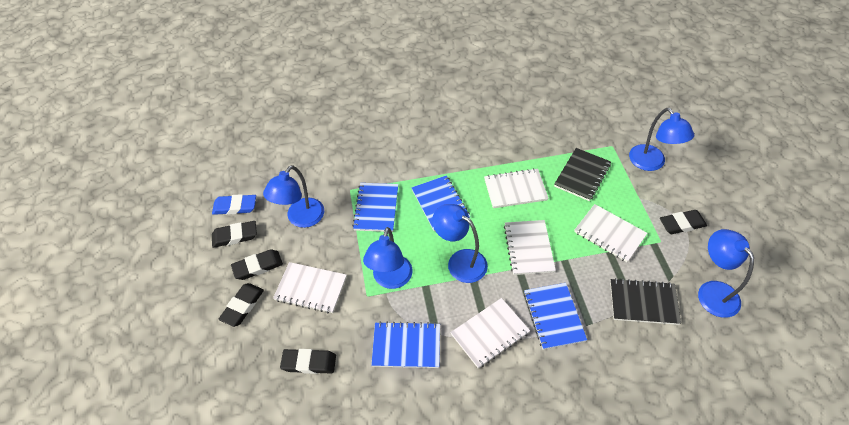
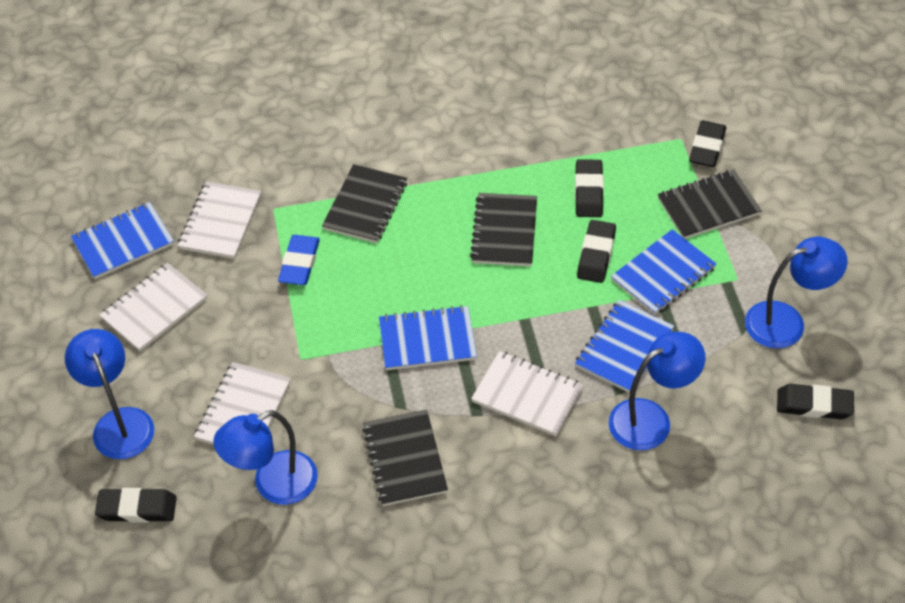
black notebook: [554,148,611,201] [610,278,681,325] = 2 -> [322,164,407,243] [362,409,448,506] [470,193,537,266] [658,170,762,239] = 4
blue lamp: [263,165,324,228] [363,227,413,289] [432,204,488,283] [629,108,694,171] [698,229,754,318] = 5 -> [65,329,154,459] [213,410,318,505] [608,332,705,451] [745,237,848,349] = 4
white notebook: [273,262,347,313] [450,298,530,368] [484,168,549,208] [504,220,556,275] [574,204,647,262] = 5 -> [99,263,207,352] [178,182,261,259] [194,362,291,445] [471,351,583,436] = 4

